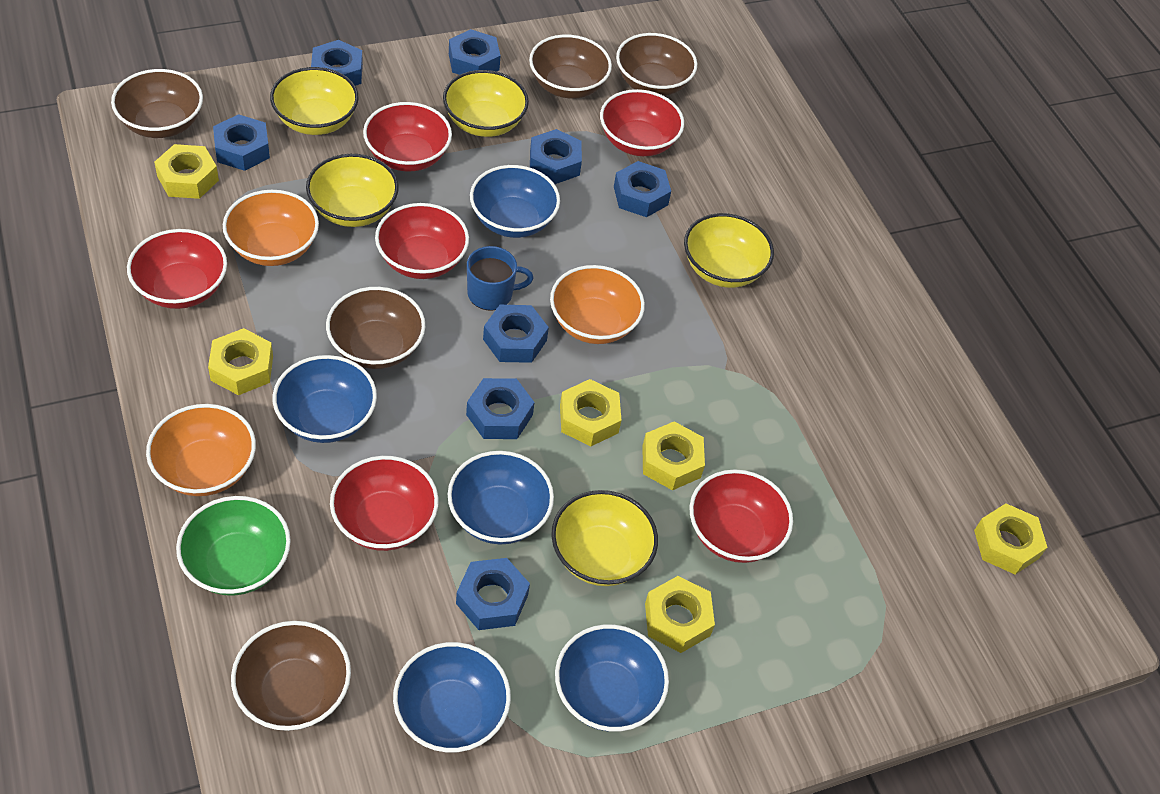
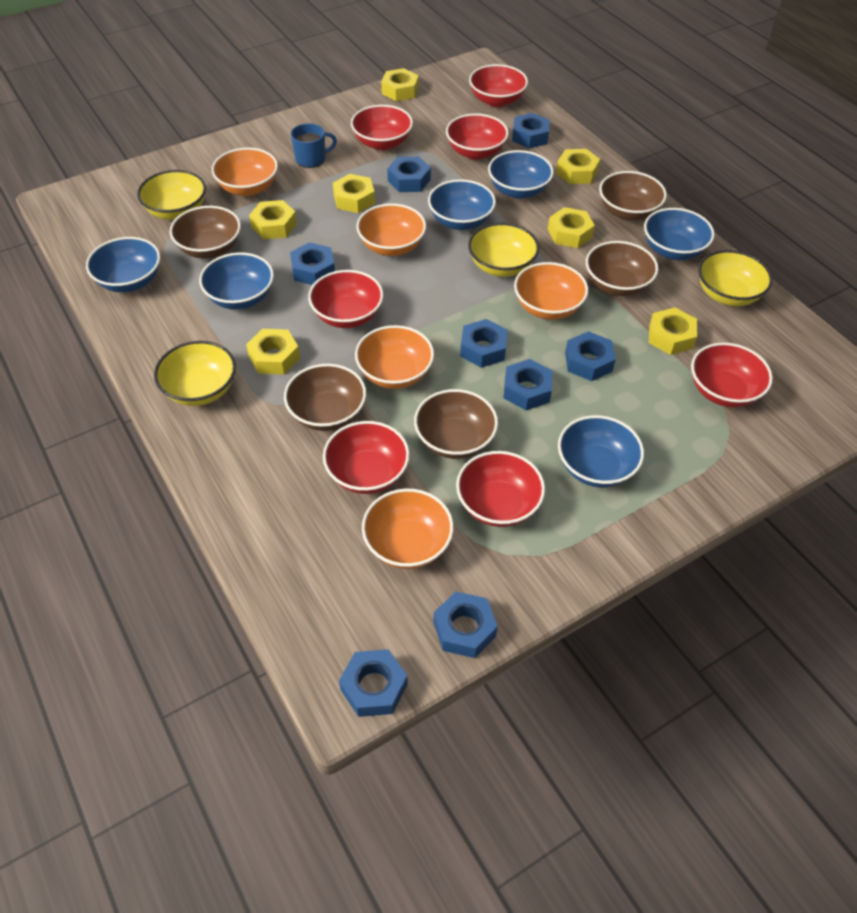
blue bowl: [273,355,377,443] [393,642,511,753] [448,451,554,544] [470,165,560,238] [555,624,669,732] = 5 -> [86,237,160,292] [199,252,274,309] [428,179,496,230] [488,150,554,199] [558,415,644,487] [644,208,715,260] = 6
green bowl: [176,496,291,596] = 1 -> none = 0
orange bowl: [146,404,256,496] [223,190,319,266] [550,265,645,344] = 3 -> [212,147,278,196] [355,325,434,389] [356,203,426,256] [362,488,454,569] [514,262,588,320] = 5
red bowl: [127,229,227,309] [330,456,439,551] [363,102,452,171] [375,203,469,279] [600,89,684,156] [690,469,793,563] = 6 -> [308,270,383,328] [323,421,410,494] [351,105,413,150] [446,113,509,160] [456,451,545,527] [469,64,528,107] [691,343,773,407] = 7
yellow bowl: [270,67,359,135] [306,154,399,227] [443,70,529,137] [551,490,658,586] [684,213,774,288] = 5 -> [137,170,206,220] [154,341,236,406] [468,223,539,277] [698,250,773,306] = 4
yellow nut: [154,144,219,199] [208,328,273,395] [560,379,621,446] [642,421,705,490] [645,576,715,653] [974,503,1048,574] = 6 -> [246,329,300,374] [249,200,297,239] [333,174,375,213] [381,68,419,101] [548,207,595,248] [556,149,600,184] [649,308,697,355] = 7

